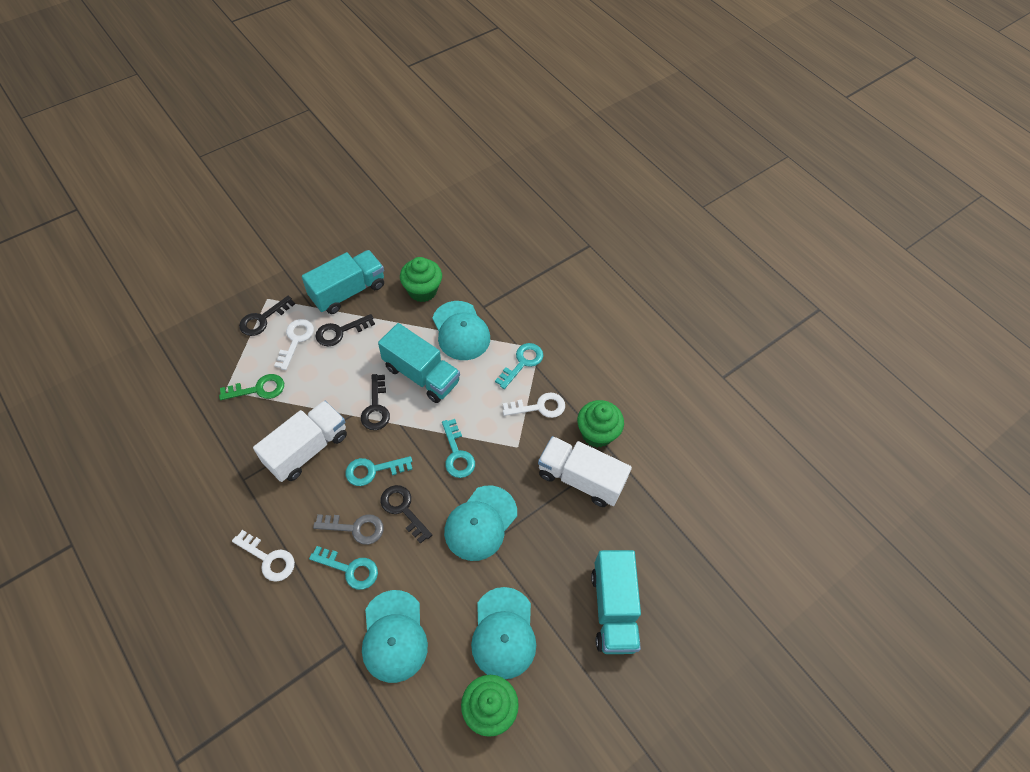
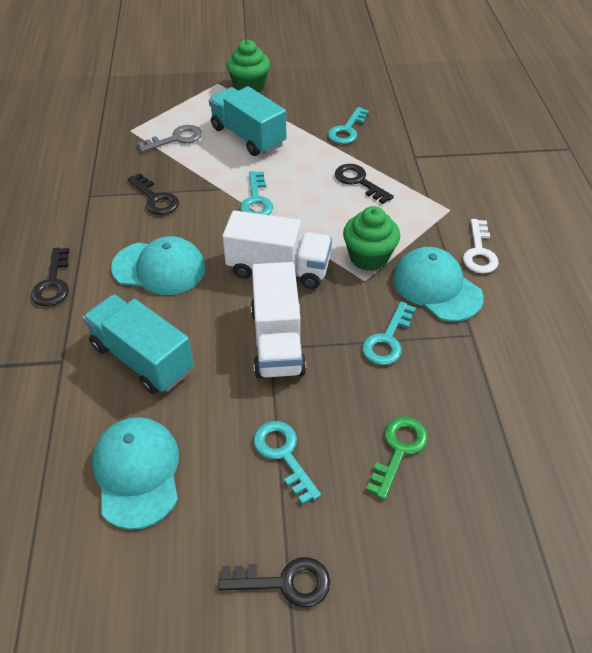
green cupcake: [400,257,442,302] [461,675,519,737] [577,400,624,447] = 3 -> [226,40,270,93] [343,206,400,271] = 2
turquoise cap: [362,590,428,683] [432,301,490,360] [444,485,517,561] [471,587,536,679] = 4 -> [92,417,179,530] [111,236,206,295] [393,247,484,321] = 3
turquoise truck: [302,250,384,314] [378,323,460,403] [591,550,641,654] = 3 -> [83,294,194,394] [209,86,286,156] = 2
white key: [232,530,295,582] [274,319,314,370] [503,392,565,418] = 3 -> [463,219,499,274] = 1

